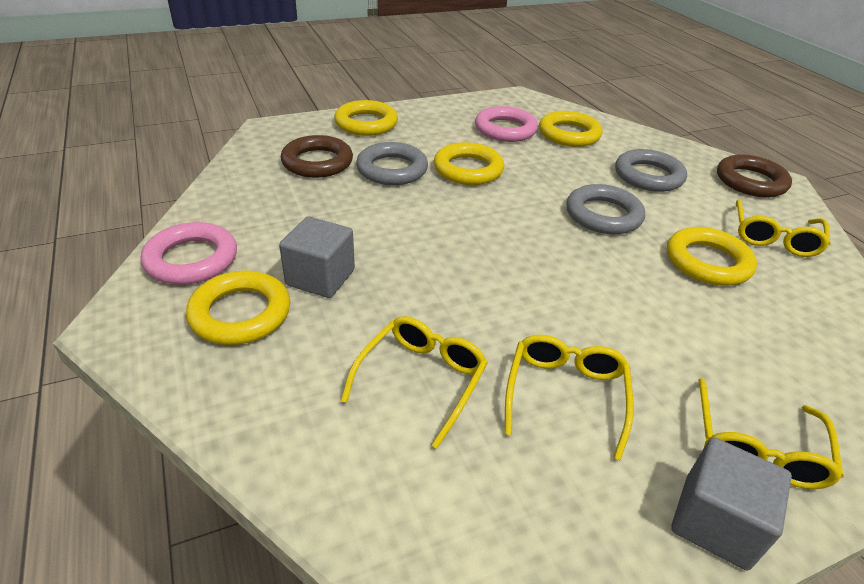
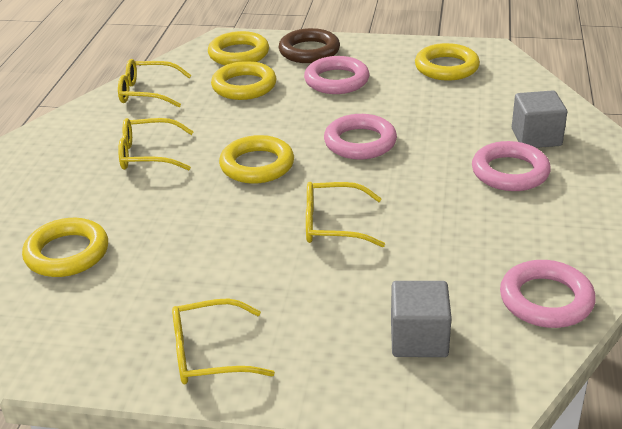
brown ring: [281,135,353,178] [717,154,792,197] = 2 -> [279,28,340,63] = 1
grey ring: [356,142,428,185] [566,184,645,234] [615,149,687,192] = 3 -> none = 0
pink ring: [141,222,237,285] [475,106,538,142] = 2 -> [304,56,369,94] [324,114,397,160] [472,141,551,191] [500,260,596,328] = 4

